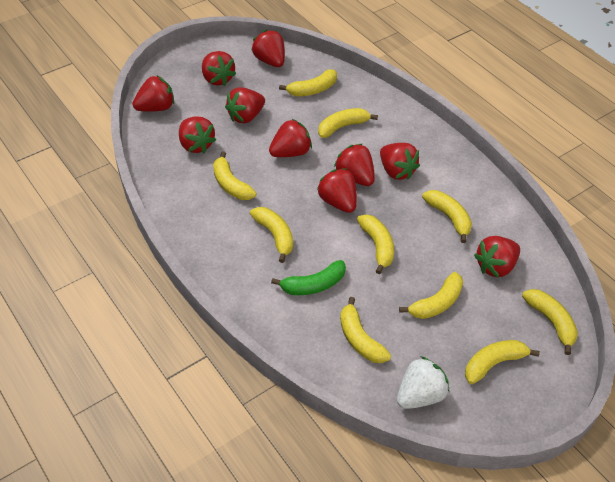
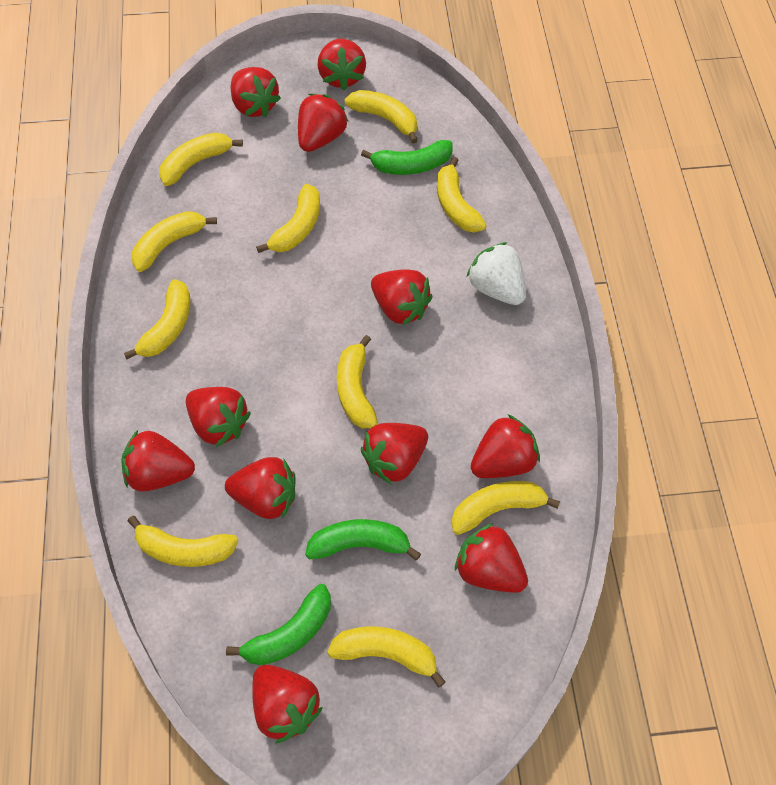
green banana: [271,260,346,295] = 1 -> [226,584,331,665] [305,519,421,560] [361,140,453,175] = 3
red strawberry: [132,76,174,112] [179,116,216,153] [202,51,236,86] [225,87,265,124] [251,30,285,67] [269,119,312,157] [317,169,357,213] [334,144,375,186] [380,143,420,180] [474,236,520,278] = 10 -> [121,430,195,492] [186,387,251,447] [225,457,296,519] [231,67,281,117] [252,665,323,744] [298,94,349,152] [317,38,366,90] [361,423,428,485] [371,269,433,326] [455,523,528,593] [471,414,540,478] = 11

